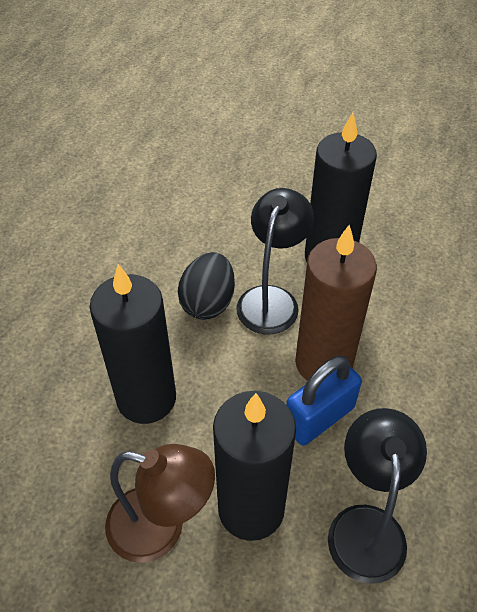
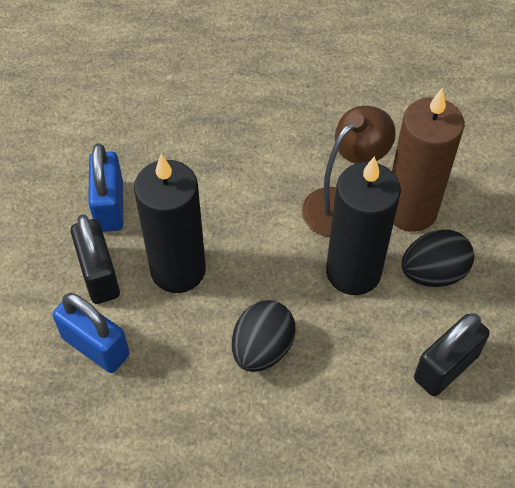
black candle: [90,264,176,424] [213,391,296,541] [305,112,377,262] = 3 -> [134,154,206,293] [326,156,401,295] = 2
black egg: [178,252,235,320] = 1 -> [232,300,296,372] [402,229,474,287] = 2
black lamp: [236,188,314,335] [328,408,427,584] = 2 -> none = 0
black padlock: none = 0 -> [71,214,120,304] [414,313,490,396] = 2
blue padlock: [286,355,362,446] = 1 -> [53,293,130,373] [88,143,123,232] = 2

